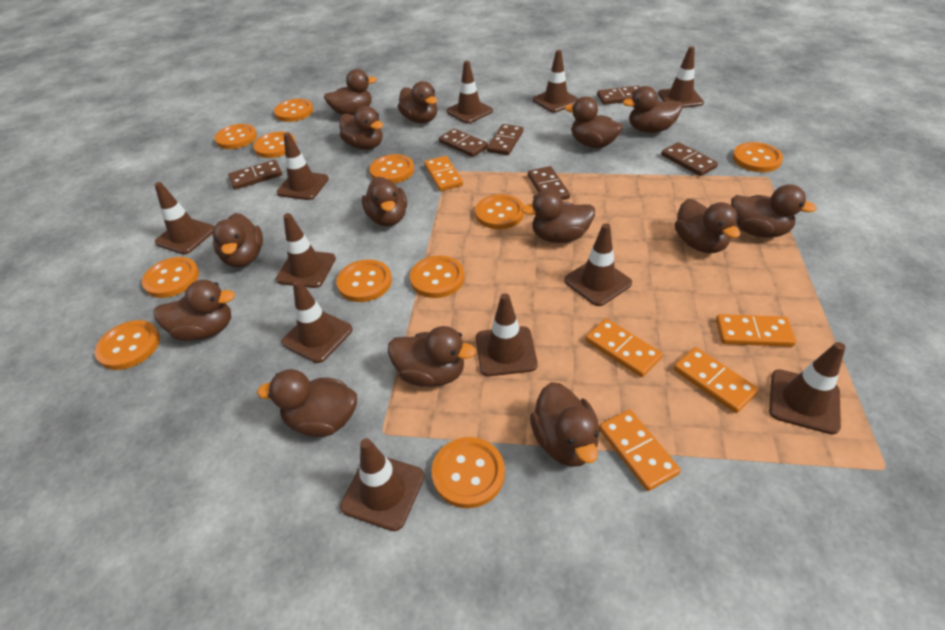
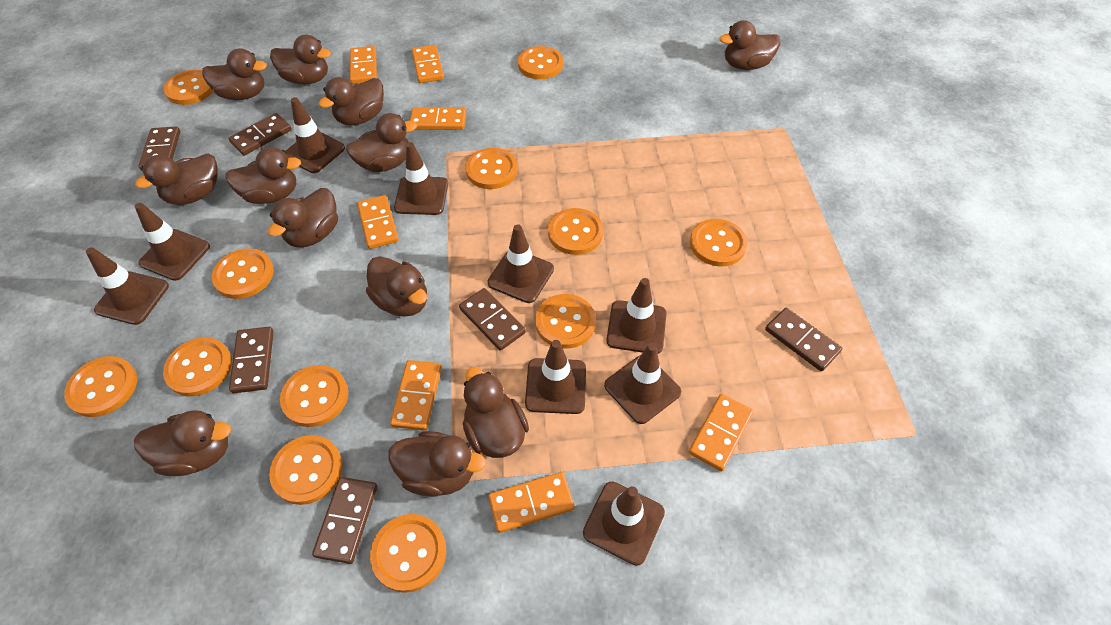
brown duck: [153,280,235,341] [212,213,263,267] [257,369,357,437] [324,69,377,115] [339,106,383,150] [362,176,407,226] [388,326,476,387] [398,81,437,123] [521,190,595,243] [530,382,600,467] [565,96,623,148] [623,86,682,133] [675,199,740,253] [731,184,817,238] = 14 -> [134,410,231,476] [135,153,218,205] [202,48,267,100] [225,147,301,204] [268,188,338,247] [270,34,331,84] [319,77,384,125] [346,113,417,172] [366,256,427,317] [388,431,486,497] [463,367,529,458] [719,20,781,70] = 12
brown traffic cone: [155,182,215,254] [276,133,329,200] [276,213,336,288] [282,279,353,363] [340,438,425,531] [446,61,493,124] [476,293,538,376] [533,50,578,113] [564,223,632,306] [658,46,704,108] [769,342,845,435] = 11 -> [86,247,169,325] [135,203,210,281] [285,97,345,173] [394,142,448,215] [488,224,554,303] [525,340,586,414] [583,481,665,566] [604,343,681,424] [606,278,667,354] = 9
orange button: [95,320,160,370] [142,257,199,298] [214,124,257,149] [253,132,296,158] [274,99,313,122] [336,259,392,302] [370,154,414,183] [410,256,465,298] [432,437,505,508] [475,194,524,229] [733,142,783,172] = 11 -> [64,356,137,417] [163,337,232,397] [164,70,213,105] [212,248,274,299] [269,435,343,505] [280,365,348,427] [370,514,446,593] [465,148,517,189] [518,46,563,79] [535,294,596,349] [548,208,603,255] [690,219,748,266] = 12
orange domino: [424,156,463,191] [585,319,663,377] [599,410,681,491] [673,347,759,413] [716,314,796,347] = 5 -> [350,46,377,84] [357,195,399,249] [390,360,442,431] [410,107,467,130] [412,45,444,83] [488,472,575,533] [689,394,753,471] = 7

